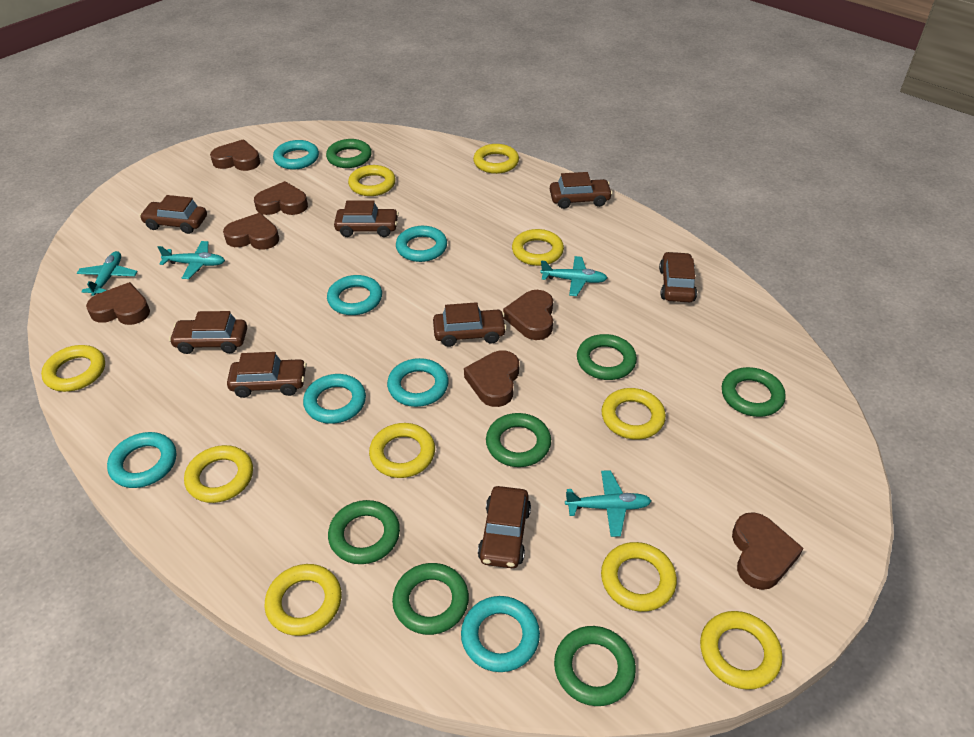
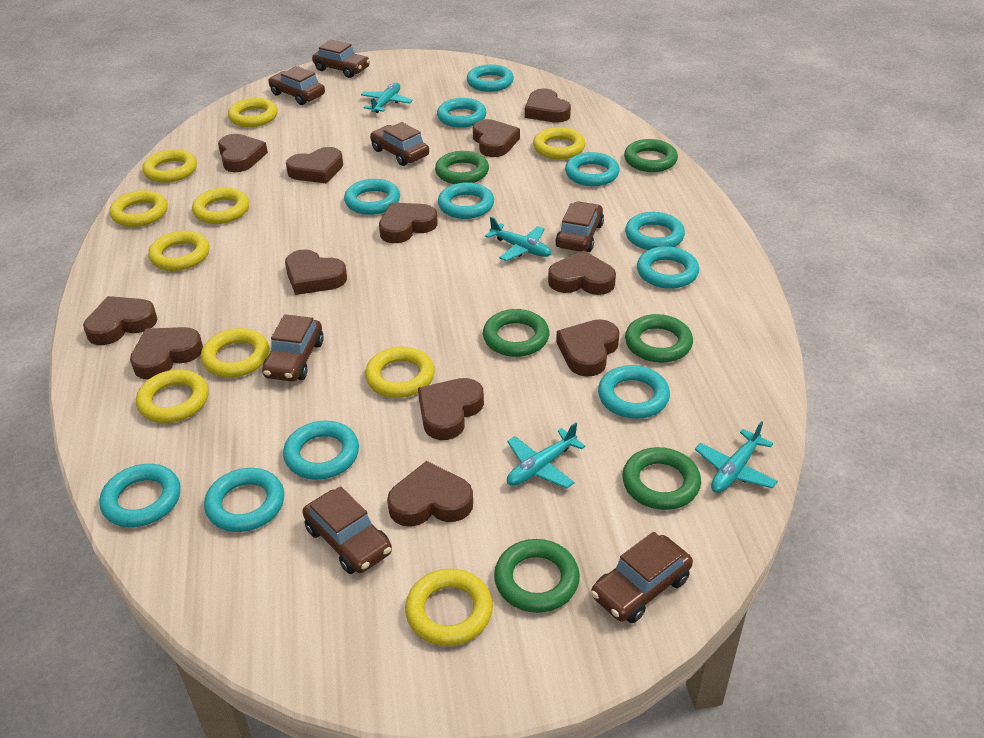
brown car: [140,195,207,234] [169,311,247,354] [227,352,307,398] [334,200,399,237] [433,302,507,347] [478,486,531,568] [550,172,613,209] [659,252,697,302] = 8 -> [262,314,324,381] [268,66,325,105] [302,486,392,574] [312,40,370,78] [370,122,429,166] [555,201,604,252] [591,532,693,623] = 7
brown heart: [86,282,150,325] [210,139,260,171] [223,213,279,250] [254,181,308,215] [464,351,519,407] [503,290,553,340] [732,512,804,590] = 7 -> [83,296,158,345] [130,327,203,380] [218,134,268,172] [285,249,347,295] [286,147,343,183] [379,203,438,243] [387,461,473,527] [418,378,484,440] [473,119,520,157] [525,89,571,123] [548,251,616,295] [556,319,620,377] = 12
green ring: [326,139,372,168] [328,500,400,564] [392,563,469,635] [486,413,551,467] [554,626,636,706] [577,334,637,380] [722,367,786,417] = 7 -> [435,151,489,184] [483,309,549,357] [494,539,580,613] [622,447,701,510] [624,139,678,172] [625,314,693,363] = 6
turquoise ring: [107,432,176,488] [273,140,319,170] [303,374,366,424] [327,275,382,315] [387,358,449,407] [396,226,447,262] [461,596,540,672] = 7 -> [99,464,180,527] [204,468,284,532] [283,421,359,480] [344,179,400,215] [437,98,486,128] [438,182,494,219] [467,64,514,92] [565,152,620,186] [598,365,670,419] [625,212,685,250] [637,246,699,289] = 11

